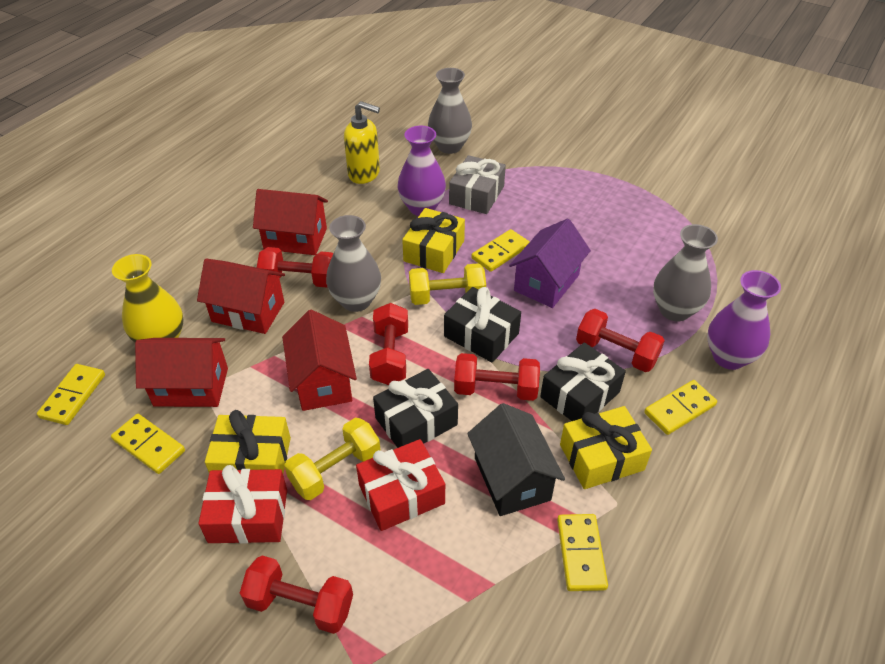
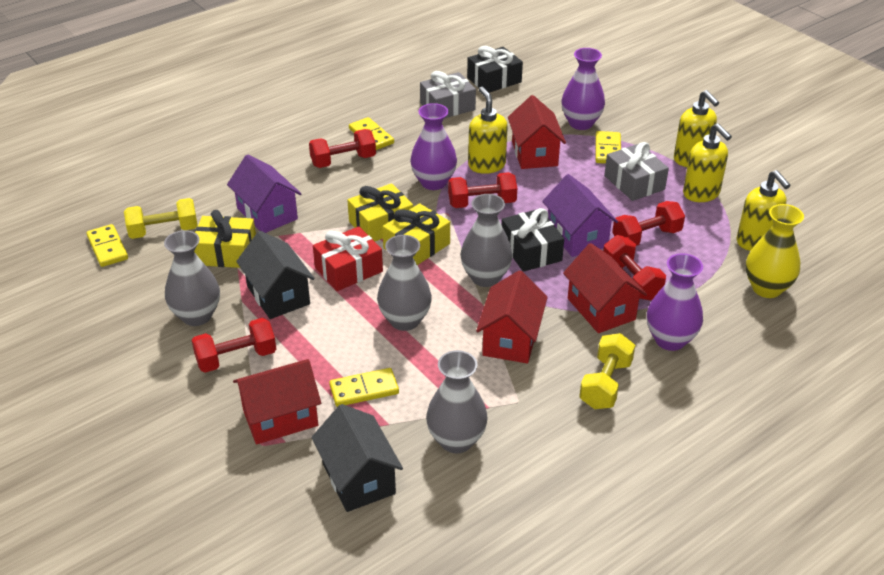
black gift: [373,369,458,448] [444,287,521,363] [540,342,626,421] = 3 -> [467,46,523,93] [501,208,564,272] = 2
black house: [467,403,565,516] = 1 -> [236,231,315,319] [312,404,403,512] = 2
grey gift: [449,155,506,214] = 1 -> [420,71,476,118] [604,142,669,201] = 2
grey vase: [326,215,381,312] [428,68,472,154] [653,224,718,321] = 3 -> [164,230,220,326] [377,235,432,331] [426,350,488,453] [460,194,513,287] = 4
purple house: [509,219,591,308] = 1 -> [227,154,301,233] [542,174,618,257] = 2
purple vase: [398,126,446,216] [707,270,781,370] = 2 -> [410,103,457,190] [561,48,605,130] [647,253,703,351] = 3
red gift: [198,465,287,544] [356,439,445,531] = 2 -> [313,226,383,291] = 1
yellow domino: [37,364,105,425] [111,414,185,474] [471,229,529,272] [557,514,608,591] [644,380,717,435] = 5 -> [86,224,128,267] [329,368,399,407] [349,117,394,150] [595,131,621,164] = 4
yellow soap dispenser: [344,101,380,184] = 1 -> [468,87,508,174] [674,90,719,167] [683,123,732,202] [737,170,790,251] = 4

